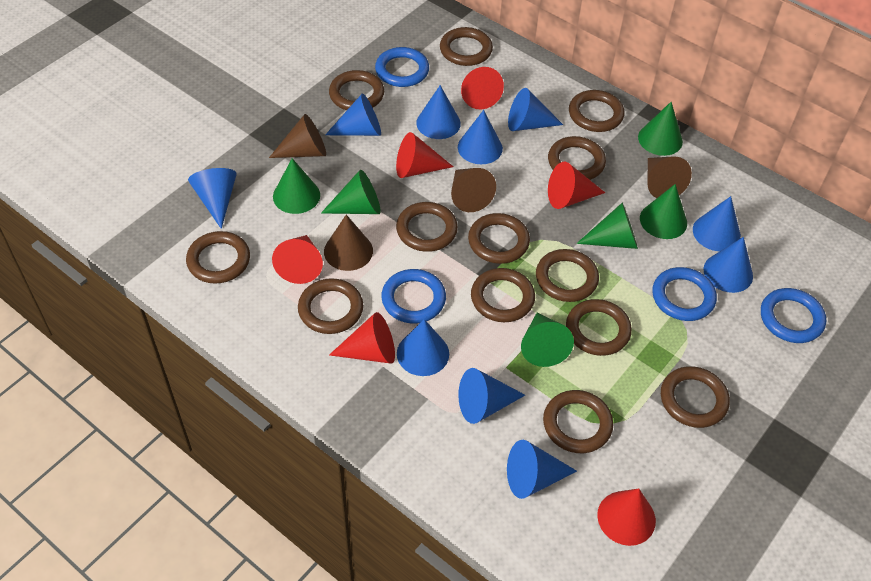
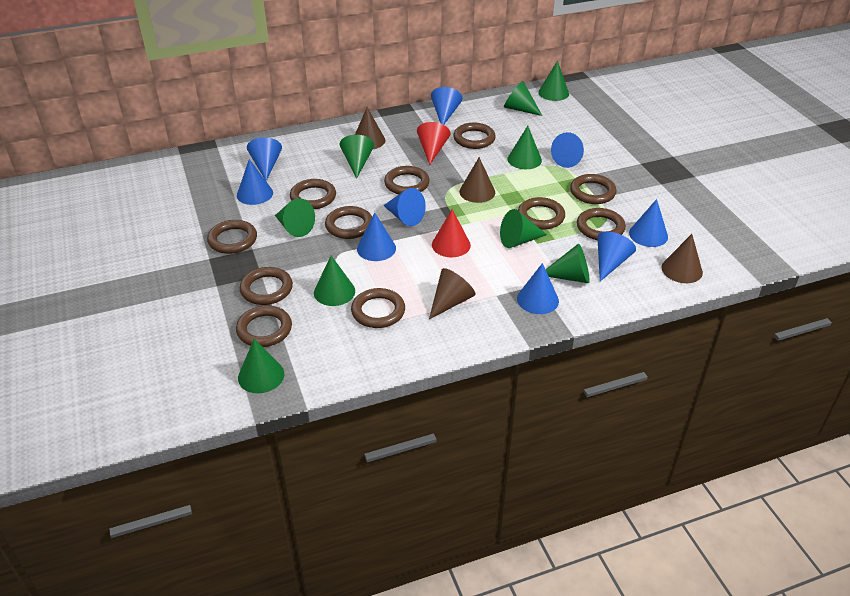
blue cone: [188,168,237,229] [325,93,381,136] [397,319,449,376] [416,85,461,139] [458,110,503,164] [458,368,525,424] [507,440,577,499] [508,88,563,131] [693,196,741,251] [703,237,753,293] = 10 -> [237,159,273,205] [247,137,282,181] [357,213,396,261] [383,188,426,226] [431,87,462,125] [517,263,559,314] [551,132,584,168] [597,232,636,281] [629,199,668,247] = 9
blue ring: [375,47,429,87] [381,269,446,324] [652,267,717,321] [761,288,826,343] = 4 -> none = 0
brown ring: [186,231,250,284] [298,278,363,334] [329,70,384,110] [396,202,458,252] [440,27,493,66] [468,213,530,264] [471,268,535,322] [536,249,599,302] [543,390,613,453] [548,136,606,180] [566,299,632,356] [569,90,624,132] [661,366,730,428] = 13 -> [207,220,257,254] [236,306,292,347] [239,267,293,305] [290,179,336,209] [325,206,372,239] [351,288,405,328] [384,166,430,195] [453,123,496,149] [518,197,565,230] [570,174,617,204] [577,208,626,240] = 11
green cone: [273,158,320,214] [321,170,381,214] [521,313,574,367] [577,203,638,249] [638,102,683,156] [640,184,687,239] = 6 -> [238,339,284,393] [275,198,315,237] [314,256,355,306] [340,135,374,179] [500,209,547,248] [504,81,542,116] [508,126,542,169] [538,61,569,101] [545,244,590,283] = 9
red cone: [272,235,323,284] [329,312,395,364] [396,132,454,178] [461,67,504,109] [548,162,605,209] [597,489,656,546] = 6 -> [417,122,450,165] [432,209,471,257] = 2

